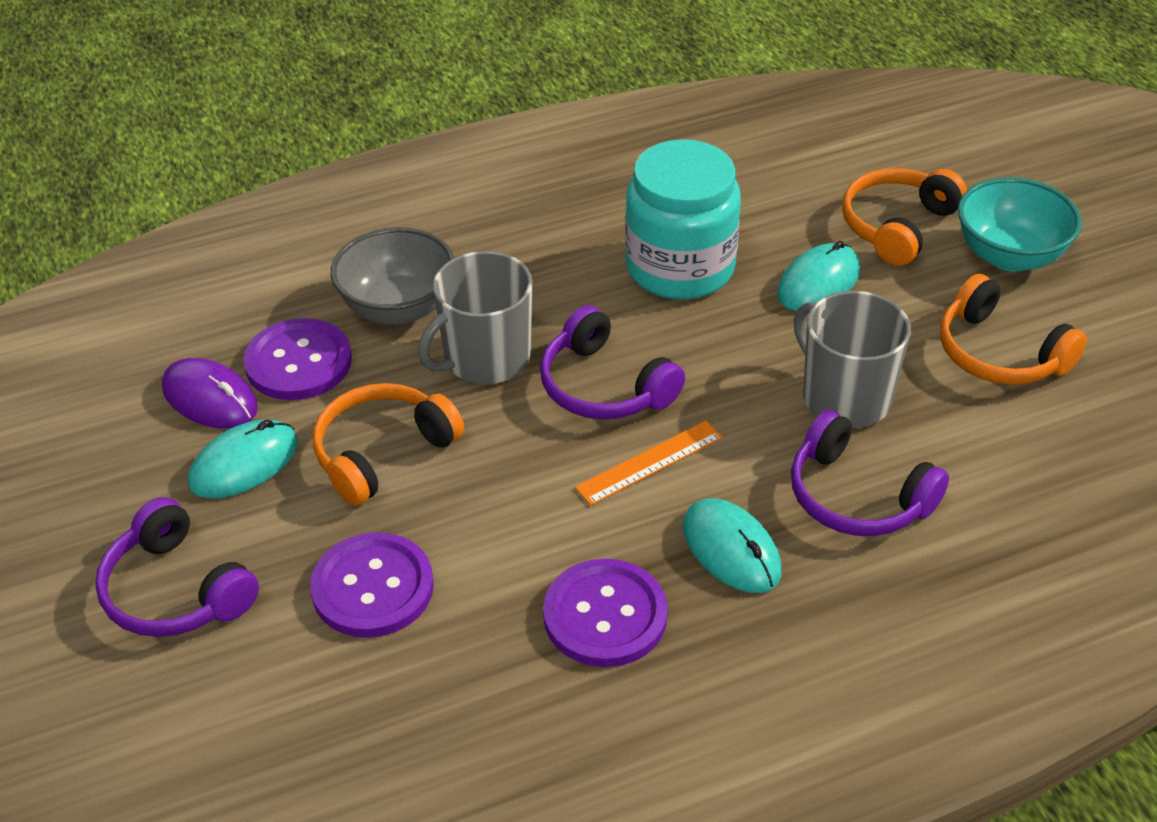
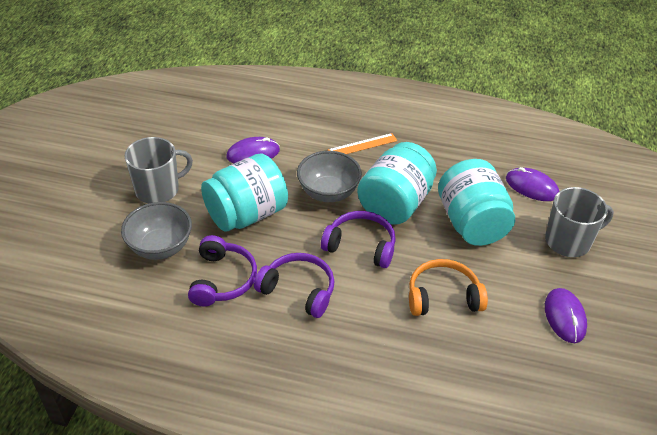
grey bowl: [331,227,454,325] = 1 -> [121,202,192,260] [297,151,362,202] = 2
orange headphones: [313,383,464,506] [842,168,967,266] [940,274,1087,385] = 3 -> [409,259,488,316] = 1
purple button: [243,318,352,400] [310,532,434,638] [543,559,668,667] = 3 -> none = 0
purple mouse: [162,358,258,429] = 1 -> [226,137,280,163] [506,167,559,201] [545,288,587,343] = 3
turquoise bowl: [958,177,1082,271] = 1 -> none = 0
turquoise jar: [625,139,741,299] = 1 -> [201,153,288,232] [357,142,437,225] [438,159,515,246] = 3
turquoise mouse: [188,419,298,499] [683,498,782,593] [777,241,860,311] = 3 -> none = 0

